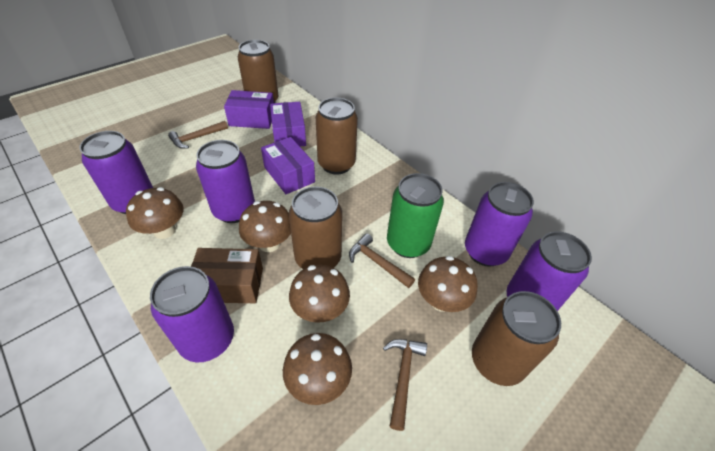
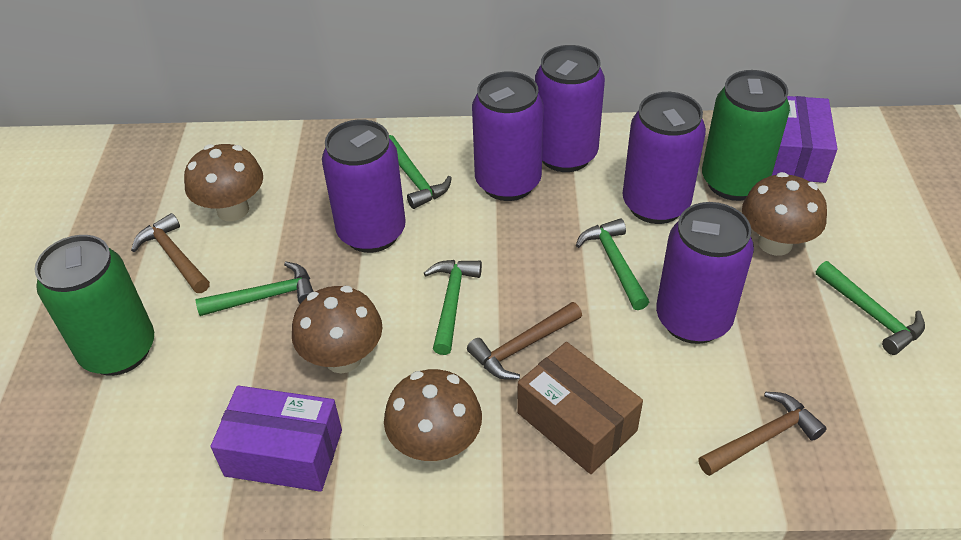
brown can: [238,40,279,103] [289,187,342,269] [316,98,358,174] [472,291,561,386] = 4 -> none = 0
brown mushroom: [126,187,184,239] [239,201,291,252] [283,333,352,405] [289,265,350,323] [418,256,478,312] = 5 -> [184,144,263,221] [292,286,383,373] [384,369,482,462] [742,172,827,256] = 4
green can: [387,173,444,258] = 1 -> [34,235,154,376] [702,70,790,201] = 2
green hammer: none = 0 -> [196,261,314,316] [389,135,452,209] [424,260,482,355] [576,218,649,310] [816,261,925,355] = 5
purple box: [224,90,274,129] [261,137,315,194] [270,102,306,146] = 3 -> [211,385,342,492] [772,96,837,183] = 2

